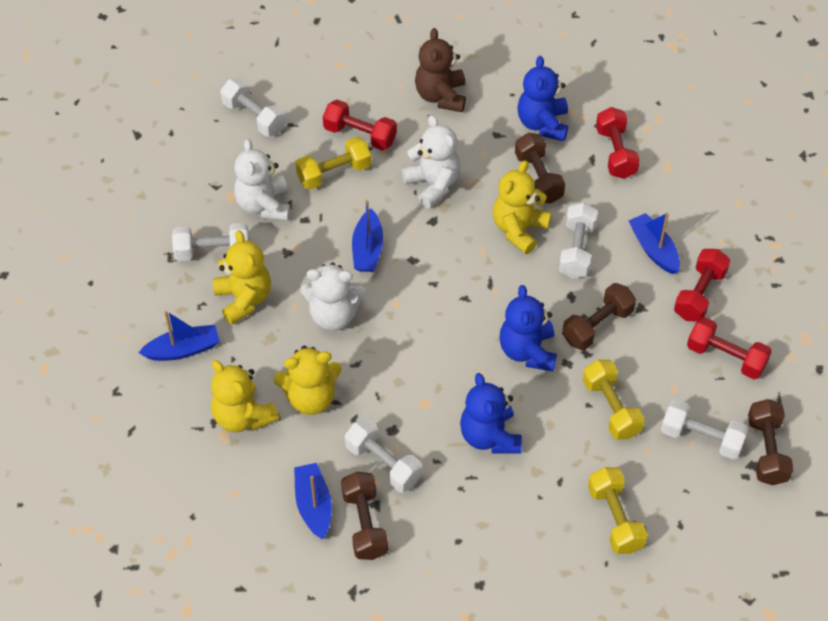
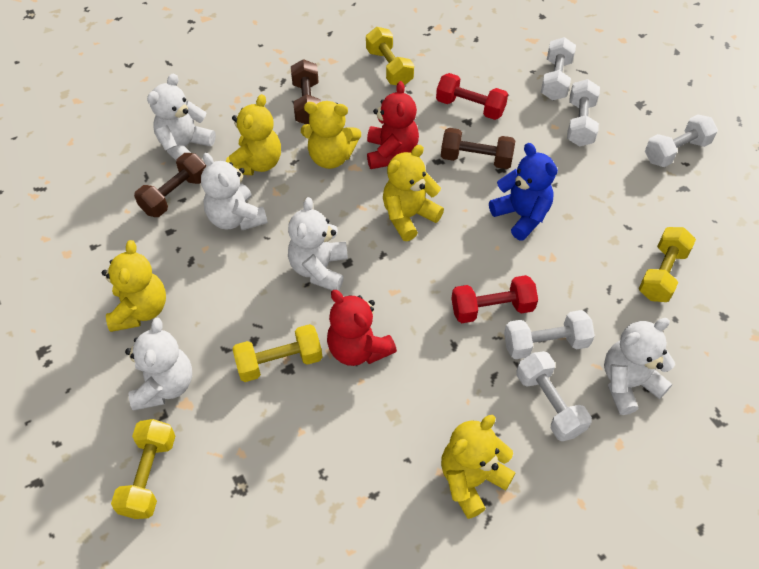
blue boat: [138,311,220,361] [294,463,332,540] [352,200,383,272] [629,213,680,274] = 4 -> none = 0
blue teddy bear: [460,373,522,454] [500,285,557,372] [517,56,568,141] = 3 -> [489,143,558,241] = 1
brown dumbbell: [341,472,388,560] [515,133,565,204] [562,283,636,350] [748,399,793,485] = 4 -> [134,153,206,217] [291,59,321,124] [441,128,515,169] = 3
brown teddy bear: [415,28,466,112] = 1 -> none = 0
red dumbbell: [323,100,397,151] [596,107,640,179] [674,249,730,322] [687,317,772,379] = 4 -> [436,73,508,120] [451,275,538,323] = 2
red teddy bear: none = 0 -> [327,290,397,366] [367,81,419,169] = 2
white teddy bear: [234,139,290,221] [300,262,366,331] [401,115,461,208] = 3 -> [125,318,192,411] [147,73,216,160] [201,153,268,230] [288,197,348,291] [604,318,675,415] = 5
yellow dumbbell: [296,137,371,190] [583,360,645,440] [588,467,648,554] = 3 -> [111,419,175,519] [232,324,323,382] [366,27,414,85] [639,227,696,302] = 4
yellow teddy bear: [211,360,279,432] [213,230,271,325] [273,346,341,415] [493,160,552,254] = 4 -> [102,240,166,332] [226,94,281,175] [301,101,361,169] [383,145,444,241] [441,415,516,519] = 5

